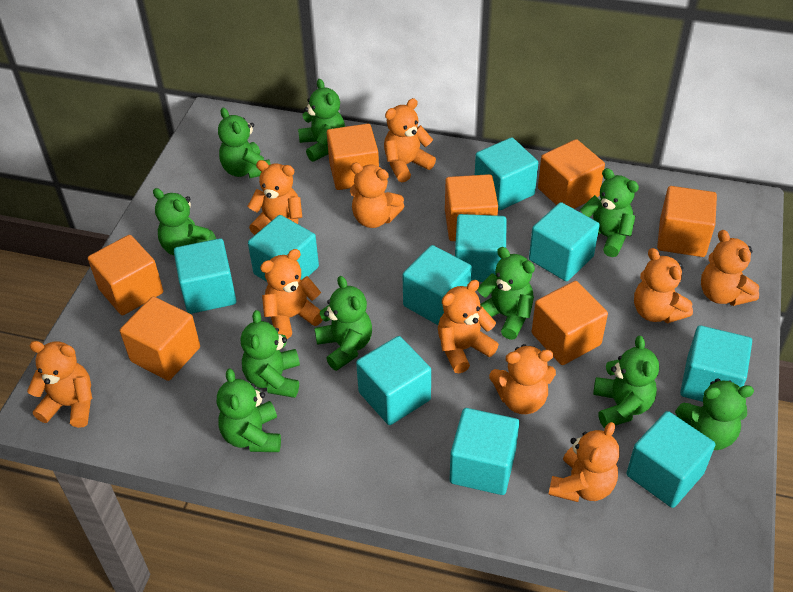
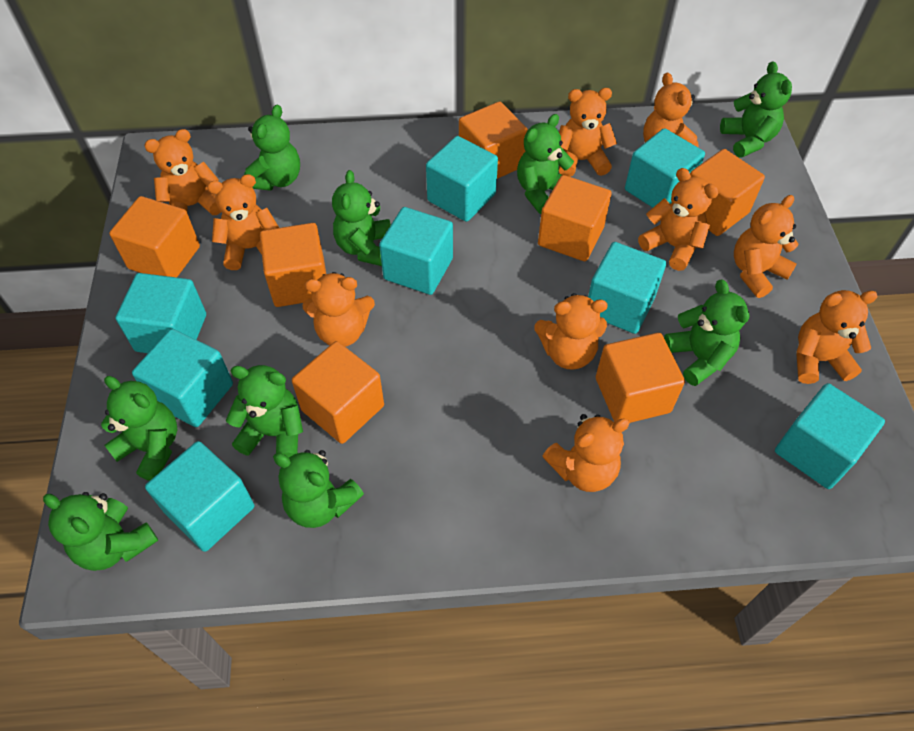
green teddy bear: [153,188,216,256] [217,369,281,452] [218,108,271,178] [241,310,300,398] [298,79,345,162] [315,276,372,371] [477,247,535,340] [580,168,639,257] [593,336,659,428] [675,378,754,450] = 10 -> [43,492,159,571] [101,376,178,481] [226,365,303,458] [244,105,300,191] [273,450,364,528] [332,170,391,266] [517,114,574,214] [664,279,750,386] [720,61,792,158] = 9
turquoise cube: [174,238,236,314] [248,215,319,282] [356,336,431,425] [402,245,472,325] [450,408,519,495] [455,214,507,282] [475,137,538,210] [529,202,600,281] [626,411,715,508] [680,325,752,402] = 10 -> [116,273,206,353] [132,329,233,427] [145,441,254,552] [379,207,453,295] [426,136,498,222] [588,242,666,334] [625,128,705,208] [775,383,885,489] = 8

